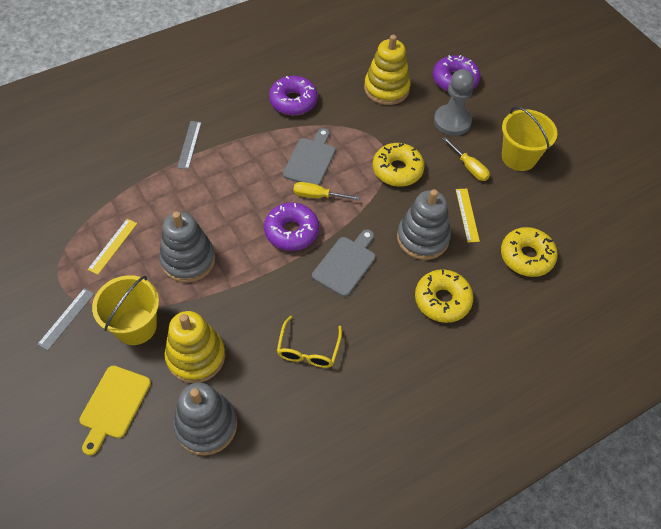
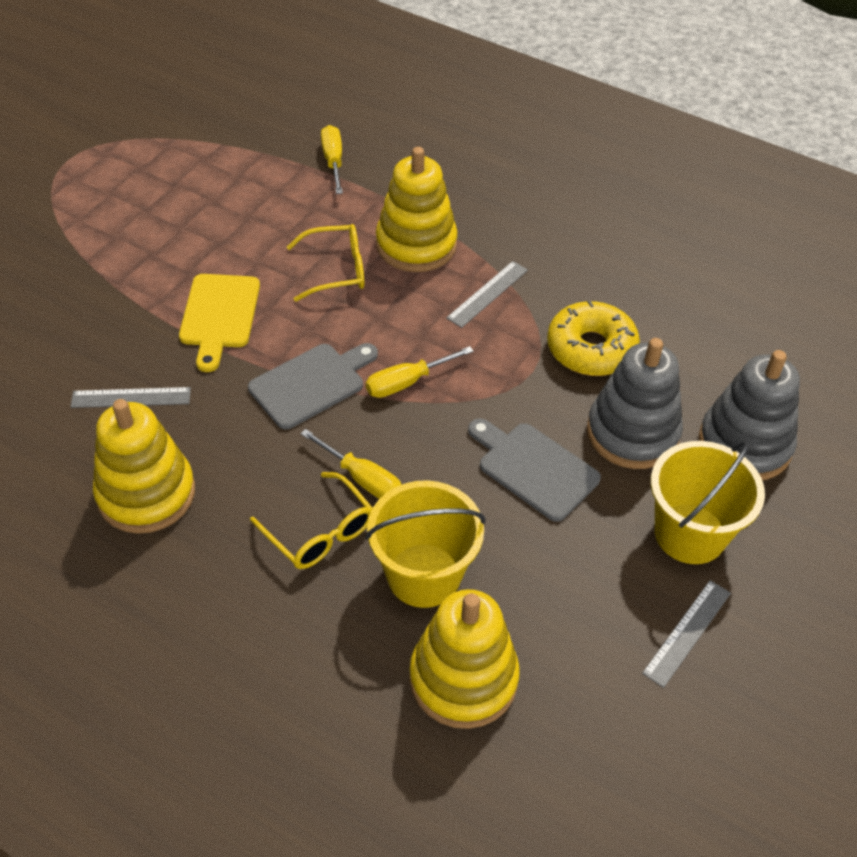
grey pawn: [434,69,474,136] = 1 -> none = 0
grey ruler: [37,288,95,350] [177,121,202,169] = 2 -> [71,387,191,408] [446,261,528,328] [642,580,731,688] = 3
grey stacking toy: [159,211,215,283] [173,383,237,456] [397,189,451,260] = 3 -> [587,338,683,469] [699,350,800,480] = 2
purple donut: [264,203,319,251] [269,76,318,115] [433,55,480,92] = 3 -> none = 0
yellow donut: [373,143,425,187] [415,269,473,323] [501,227,558,277] = 3 -> [547,301,640,376] = 1
yellow glasses: [277,316,342,368] = 1 -> [250,472,373,569] [287,224,364,302] = 2
yellow ruler: [87,219,137,274] [456,189,480,243] = 2 -> none = 0
yellow screwdriver: [293,182,360,200] [443,137,490,181] = 2 -> [300,429,401,499] [321,125,343,194] [366,346,474,398] = 3
yellow stacking toy: [165,311,225,383] [364,35,410,105] = 2 -> [93,399,195,534] [376,147,458,272] [409,589,520,729] = 3

